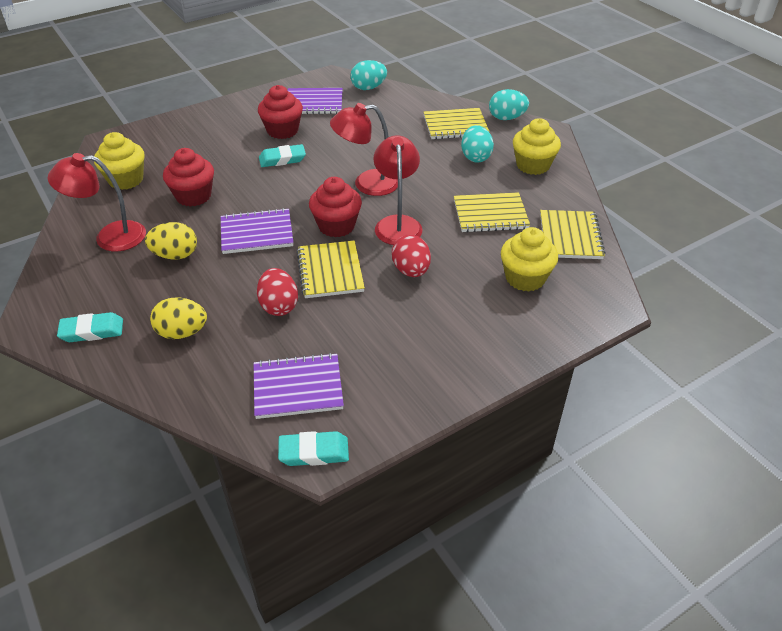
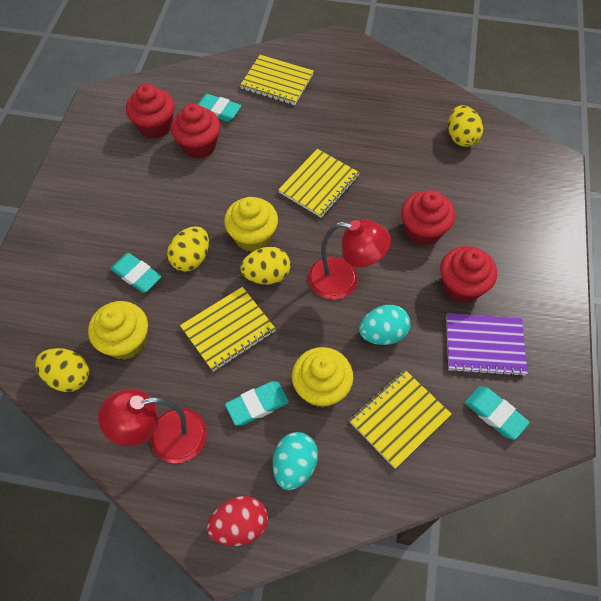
purple notebook: [221,208,294,254] [254,353,344,419] [288,88,343,114] = 3 -> [446,313,528,377] = 1
red cupcake: [163,148,214,207] [258,85,303,139] [309,177,362,237] = 3 -> [126,84,174,139] [171,103,220,159] [401,190,455,245] [440,246,497,303] = 4
red egg: [257,268,298,316] [392,235,431,277] = 2 -> [207,496,268,546] = 1
red lamp: [47,153,146,251] [330,103,398,196] [374,135,422,245] = 3 -> [98,389,207,463] [308,220,391,300] = 2
turquoise egg: [350,60,387,90] [461,125,494,163] [489,89,529,120] = 3 -> [273,432,318,490] [359,305,410,345] = 2
turquoise eraser: [57,312,123,342] [259,144,306,167] [278,431,349,466] = 3 -> [110,253,162,293] [198,94,241,122] [225,382,289,426] [465,386,530,440] = 4
yellow egg: [145,222,197,259] [150,297,207,339] = 2 -> [35,348,89,392] [167,226,209,272] [241,247,291,284] [448,105,483,147] = 4

